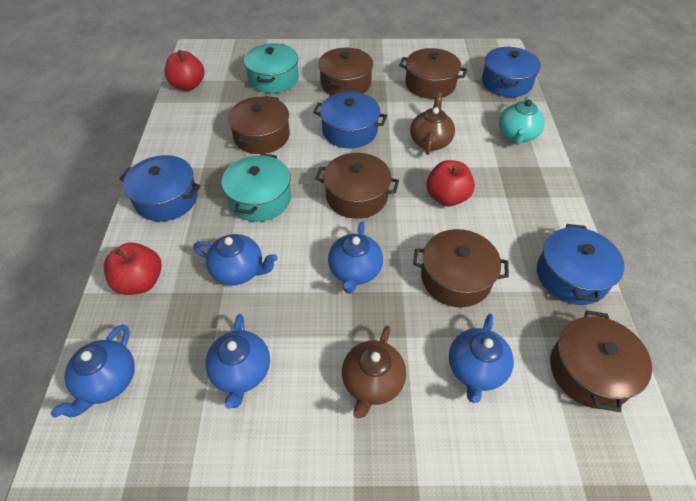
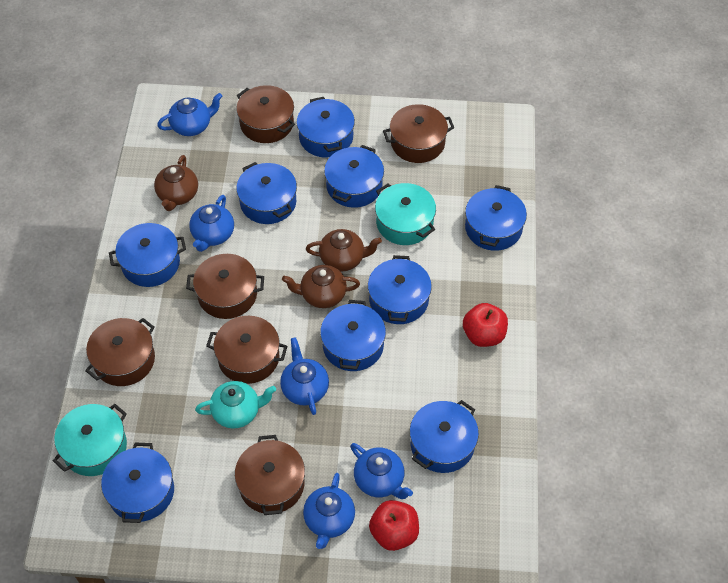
blue pot: [119,155,201,221] [313,92,387,148] [482,47,541,97] [537,224,625,305] = 4 -> [101,443,174,523] [109,223,186,287] [236,162,297,224] [297,97,355,157] [320,300,386,371] [324,145,384,208] [368,255,432,324] [410,400,479,473] [465,185,527,251] = 9
brown teapot: [342,326,406,418] [410,92,455,155] = 2 -> [154,155,198,211] [282,265,360,308] [306,229,382,272] = 3
red apple: [104,243,162,295] [165,50,204,91] [426,160,475,206] = 3 -> [369,500,419,551] [463,303,508,347] = 2

